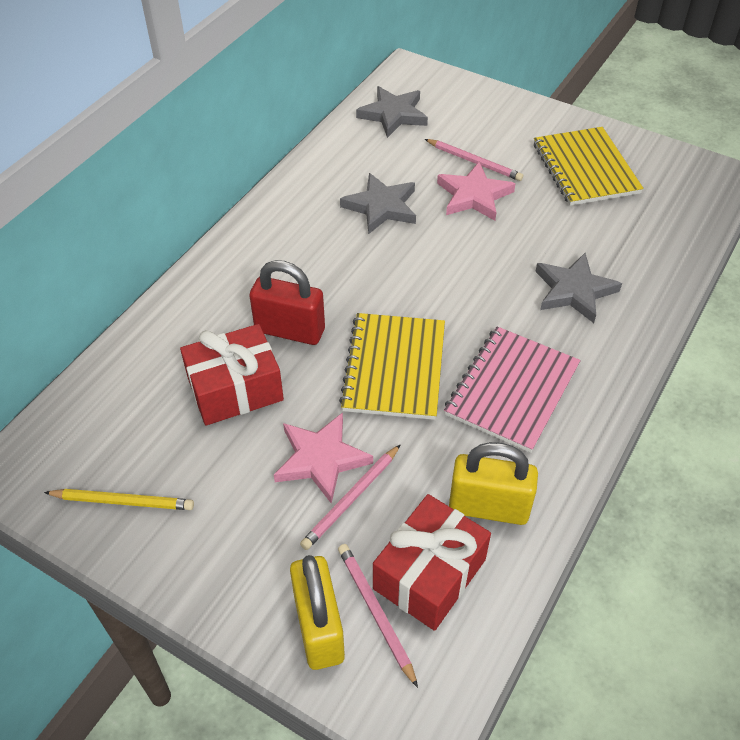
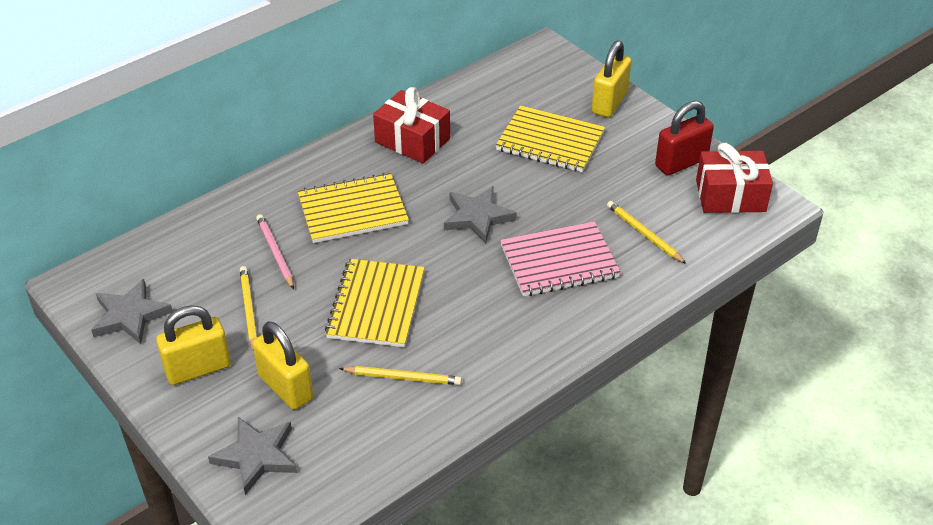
pink pencil: [300,444,401,550] [338,544,418,688] [425,139,523,181] = 3 -> [256,214,294,289] = 1
pink star: [274,412,373,504] [437,162,515,221] = 2 -> none = 0
yellow notebook: [339,313,445,420] [534,127,644,206] = 2 -> [298,173,409,243] [325,259,425,347] [496,105,605,172] = 3
yellow padlock: [290,555,345,670] [449,442,538,525] = 2 -> [156,305,231,385] [252,321,313,410] [592,41,631,118] = 3
yellow pencil: [44,489,194,510] = 1 -> [240,266,257,351] [339,366,462,385] [607,201,686,264] = 3

